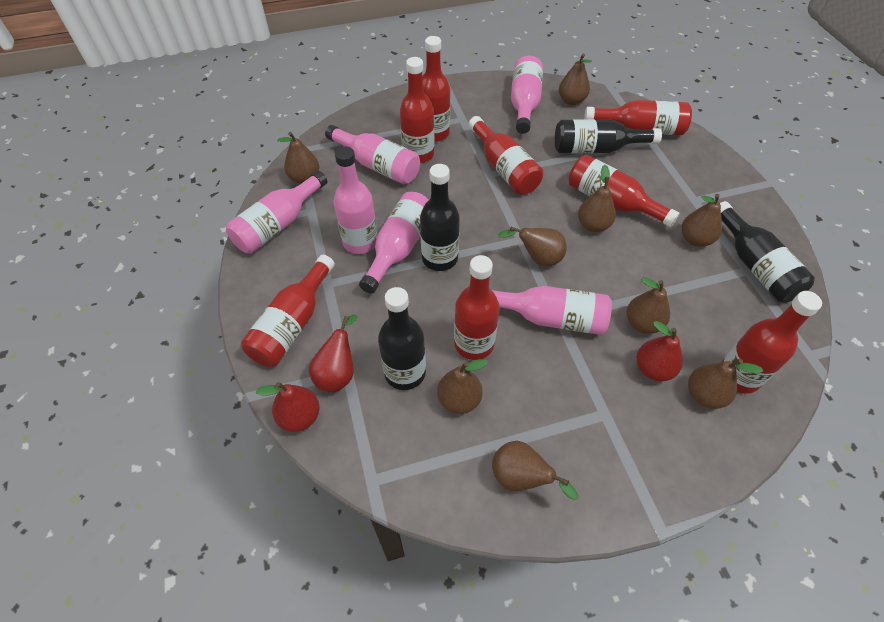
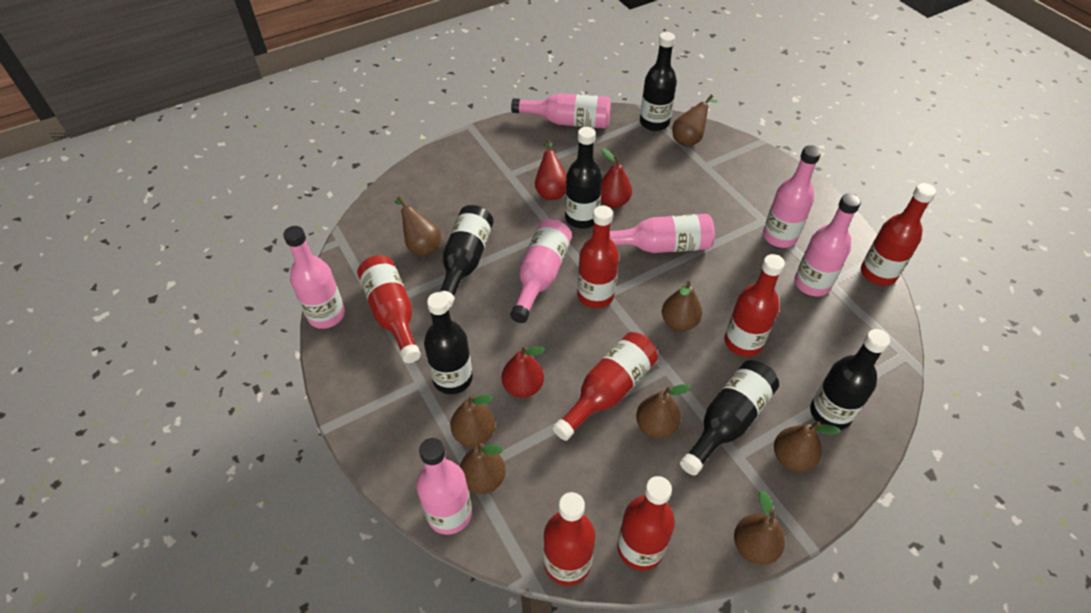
black bottle: [378,287,426,390] [420,164,460,271] [555,119,662,154] [720,201,815,303] = 4 -> [424,292,473,394] [440,205,493,308] [565,127,602,229] [640,32,677,131] [680,360,779,476] [810,329,890,430] = 6
brown pear: [277,132,319,184] [437,359,488,414] [492,441,578,500] [498,227,567,266] [559,54,592,105] [578,165,616,232] [627,277,670,334] [682,194,722,247] [688,359,763,409] = 9 -> [395,196,441,256] [450,395,495,447] [460,443,506,494] [636,384,691,438] [662,281,702,331] [672,95,718,147] [734,490,785,565] [774,421,841,472] = 8
pink bottle: [226,171,327,254] [325,125,420,185] [334,146,378,254] [359,192,429,294] [492,286,612,335] [511,56,543,134] = 6 -> [283,226,345,329] [416,438,472,535] [510,219,572,323] [511,93,611,128] [610,214,715,253] [763,145,821,248] [795,194,861,296] = 7
red bottle: [241,255,335,367] [400,57,435,163] [422,36,450,142] [454,255,500,360] [468,116,543,195] [568,155,679,227] [584,100,692,135] [722,291,822,394] = 8 -> [357,255,421,363] [543,492,595,586] [553,332,658,441] [577,205,619,308] [617,476,675,571] [725,254,785,357] [861,183,936,286] = 7

